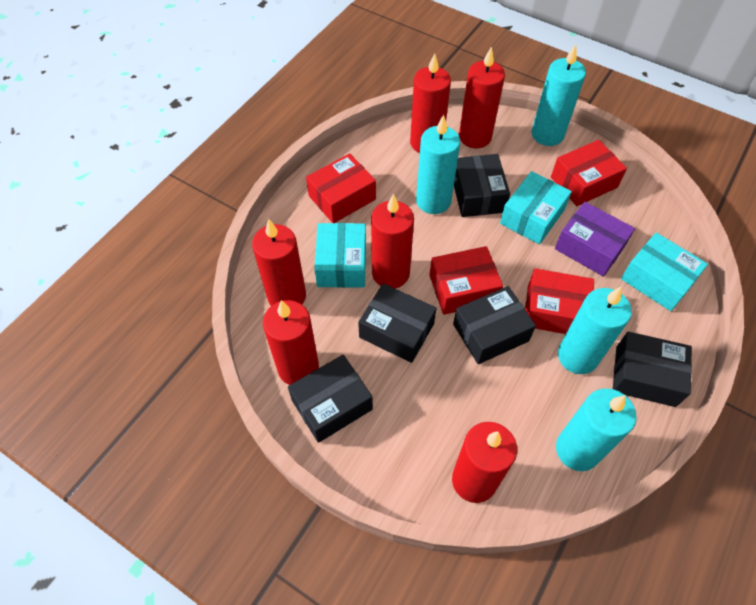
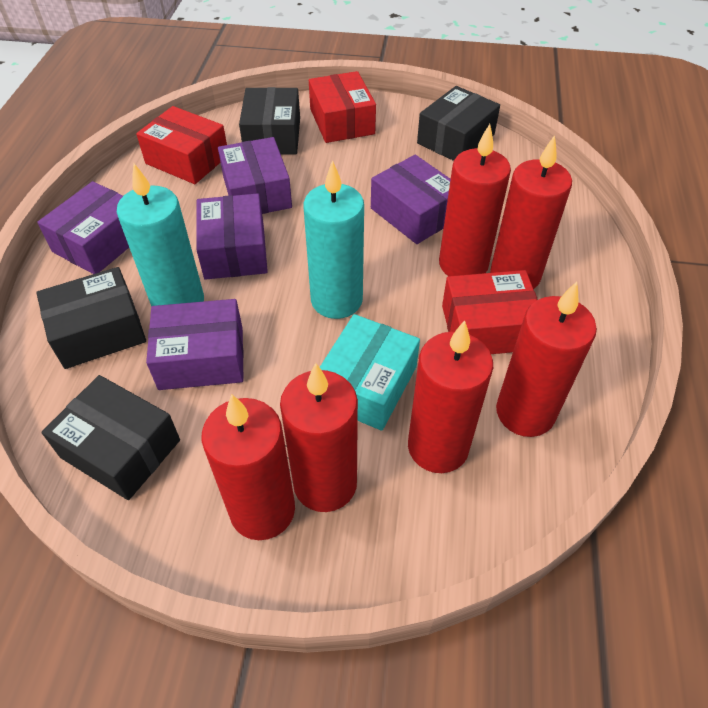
black box: [288,355,373,443] [358,283,437,363] [453,286,536,364] [454,154,510,217] [613,331,692,407] = 5 -> [36,267,146,369] [41,375,180,500] [239,87,300,155] [417,86,500,161] = 4
purple box: [555,202,635,277] = 1 -> [37,181,129,274] [146,299,244,390] [196,193,268,280] [218,137,292,214] [371,155,451,244] = 5
red box: [306,154,376,223] [429,246,503,315] [525,268,594,334] [551,140,627,206] = 4 -> [136,106,227,184] [309,71,376,143] [442,270,537,354] = 3
turquoise box: [314,223,366,288] [500,171,572,244] [621,233,708,311] = 3 -> [320,314,420,431] = 1
turquoise candle: [416,115,460,214] [532,44,586,146] [556,388,637,471] [558,287,632,374] = 4 -> [117,163,204,307] [303,160,364,319] = 2

